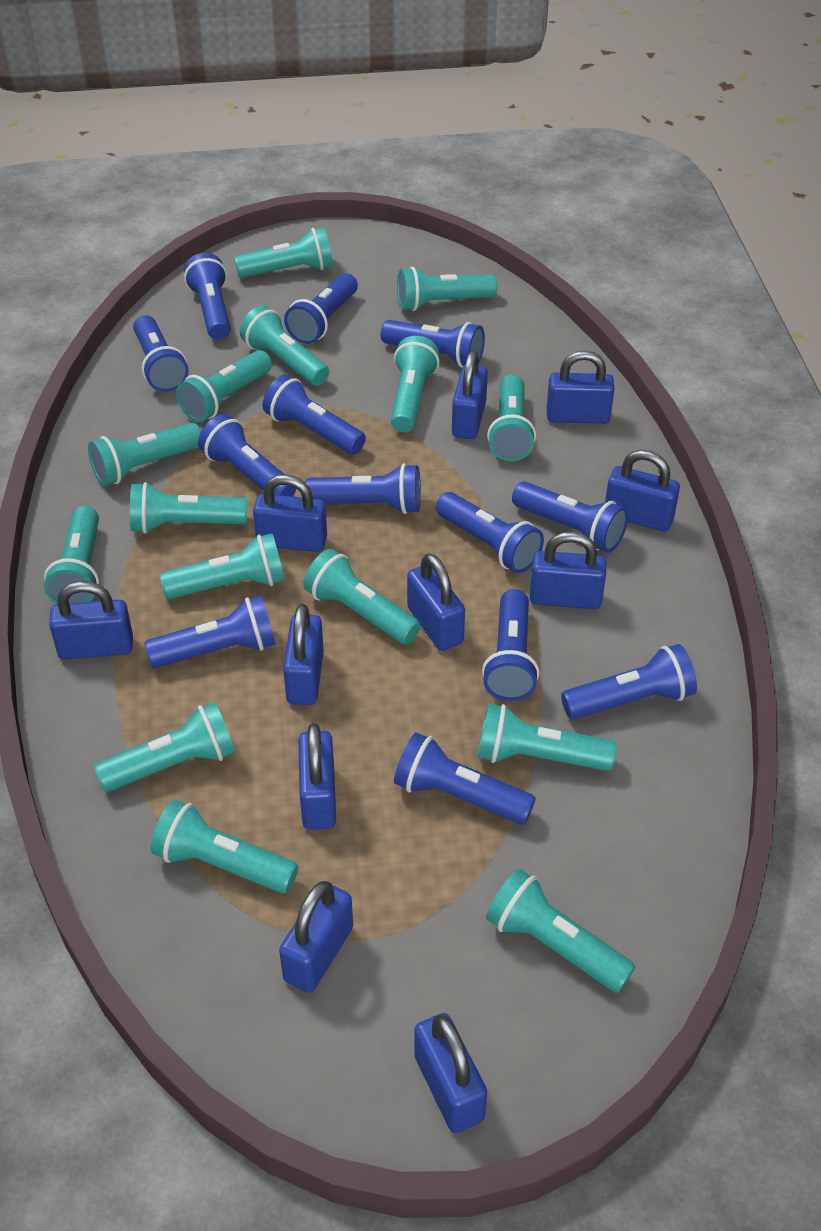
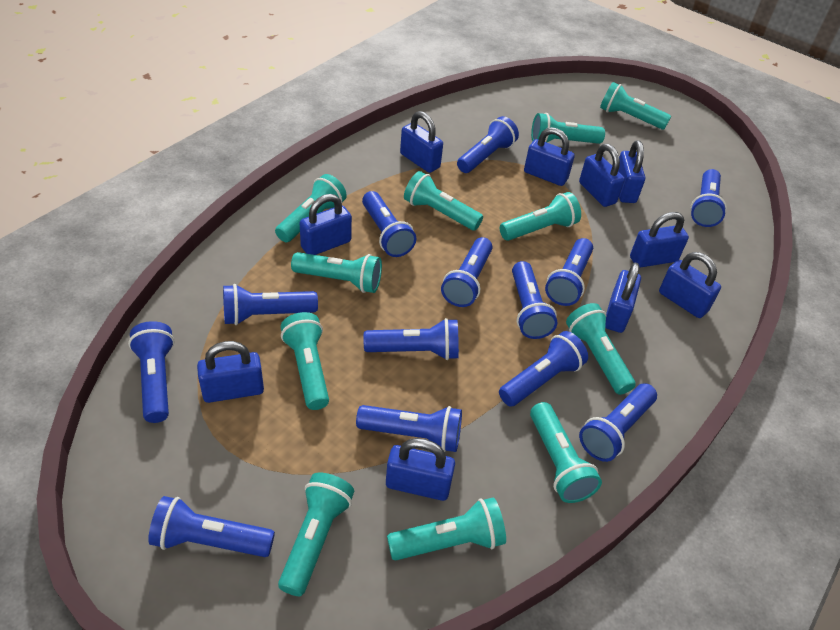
blue padlock: [49,581,133,660] [253,474,327,552] [279,881,353,993] [283,604,324,705] [299,723,336,830] [407,553,465,651] [414,1013,487,1133] [452,350,488,439] [530,532,606,609] [547,351,614,424] [605,450,680,532] = 11 -> [197,341,264,403] [300,194,352,255] [386,438,455,501] [400,111,443,173] [524,127,575,186] [579,144,625,207] [605,263,641,333] [618,140,645,203] [630,212,689,268] [659,252,721,318] = 10
turquoise flashlight: [44,506,99,604] [88,423,201,486] [94,702,235,792] [130,482,247,534] [151,800,298,894] [159,533,285,599] [176,350,272,422] [234,227,333,278] [240,305,329,386] [303,549,421,644] [391,336,439,432] [397,267,497,311] [478,704,617,771] [486,869,635,993] [487,375,536,461] = 15 -> [275,174,347,242] [278,473,354,596] [281,312,329,410] [291,252,382,293] [387,498,506,561] [404,171,483,231] [500,192,581,241] [530,402,602,503] [531,113,605,144] [566,303,636,395] [600,82,671,129] = 11

